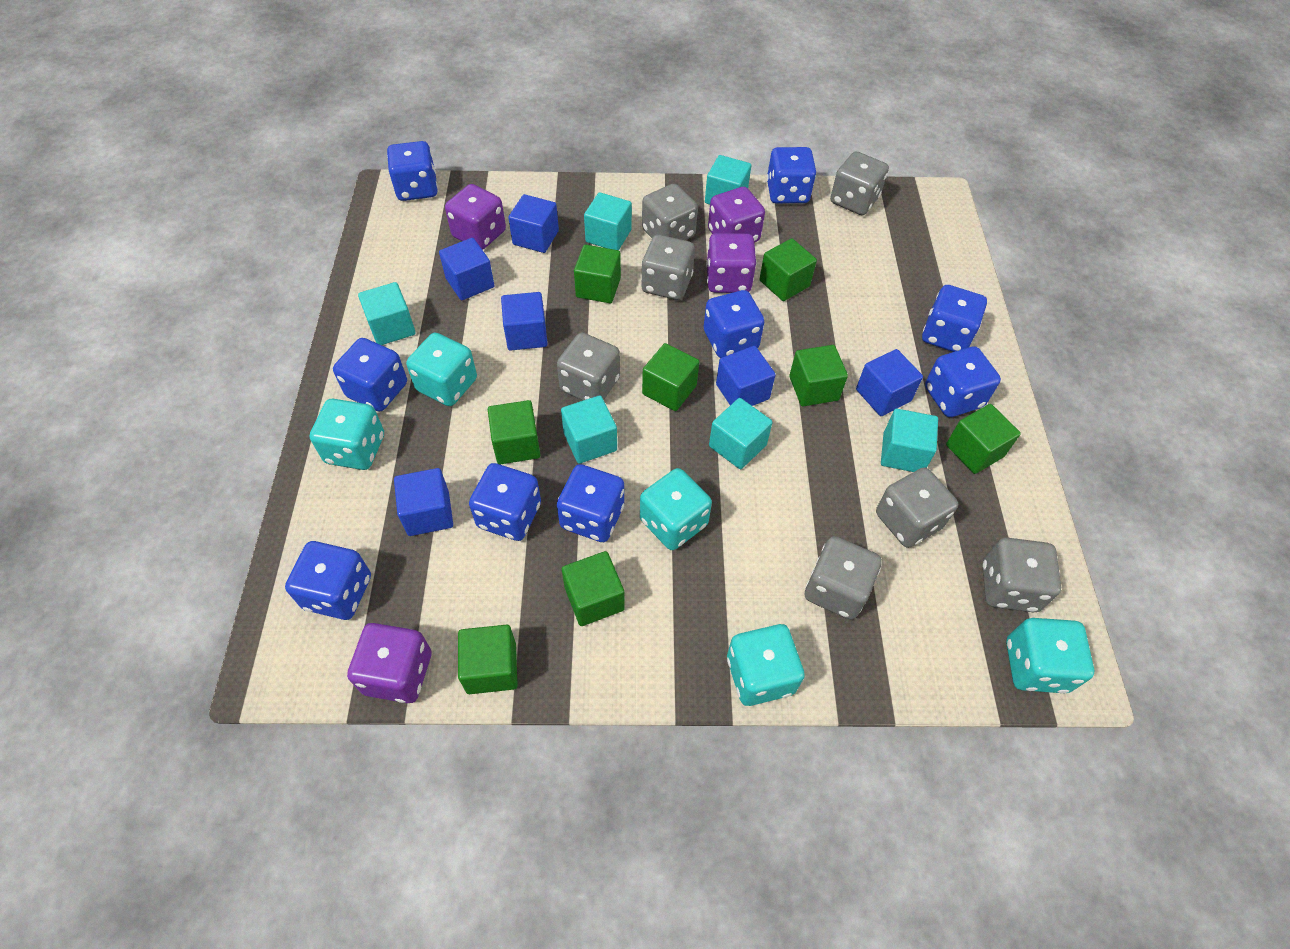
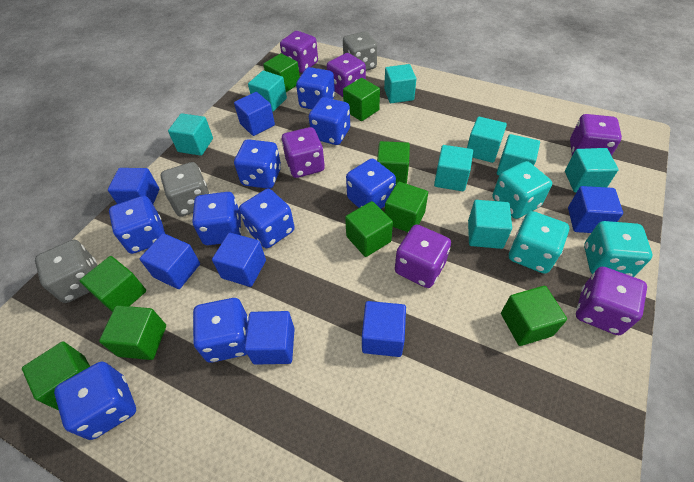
blue cube: [394,468,453,536] [439,238,494,300] [501,292,548,351] [508,194,559,253] [716,346,776,406] [856,349,923,416] = 6 -> [108,168,159,204] [140,233,200,289] [212,233,266,287] [234,92,275,136] [244,311,294,365] [362,301,406,357] [568,186,623,233] = 7
green cube: [458,625,518,694] [488,400,540,464] [562,551,625,626] [574,245,621,303] [642,343,699,411] [760,238,817,301] [789,345,848,407] [946,404,1021,474] = 8 -> [22,341,90,410] [80,256,146,312] [99,305,166,360] [263,53,300,92] [343,78,380,121] [345,201,393,257] [377,141,410,184] [385,182,428,232] [501,286,567,346] = 9
grey dice: [557,333,620,401] [641,235,695,300] [642,184,698,240] [805,536,882,620] [830,152,889,215] [876,467,958,548] [982,538,1061,612] = 7 -> [35,240,97,303] [161,162,210,217] [343,31,377,71] = 3
purple dice: [347,623,431,703] [445,184,506,250] [706,233,756,293] [708,187,765,243] = 4 -> [280,31,318,73] [282,127,325,178] [327,53,366,97] [395,225,451,288] [570,114,622,156] [576,267,647,335] = 6
turquoise cube: [358,282,416,345] [561,395,617,464] [584,192,632,250] [705,155,751,205] [709,398,773,469] [881,409,938,472] = 6 -> [168,113,213,156] [248,71,287,112] [384,64,416,103] [434,145,473,191] [467,117,507,163] [468,200,512,249] [497,134,540,175] [565,148,619,192] = 8
turquoise dice: [310,399,384,470] [406,333,477,406] [640,468,712,550] [727,624,805,706] [1006,618,1094,693] = 5 -> [492,161,552,219] [509,211,569,274] [584,221,652,277] = 3

